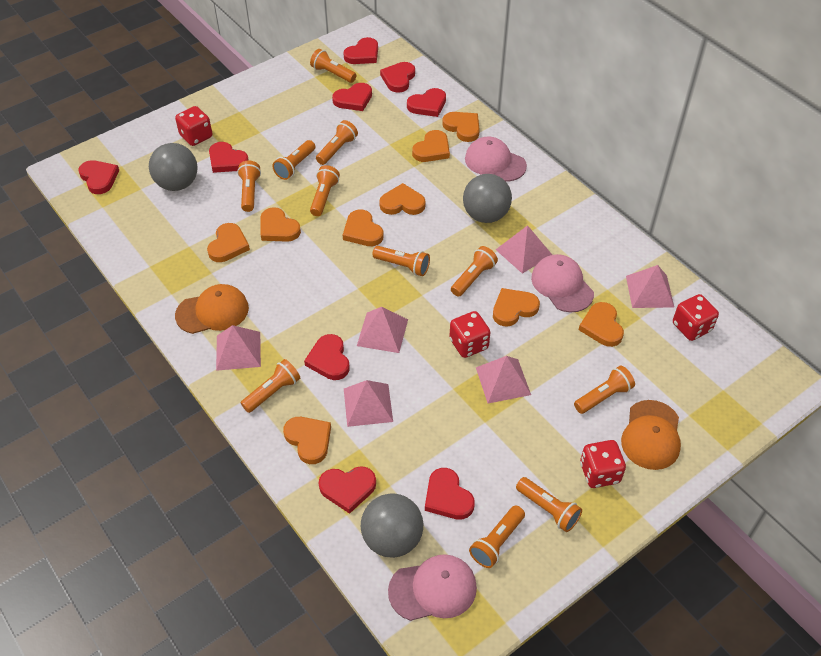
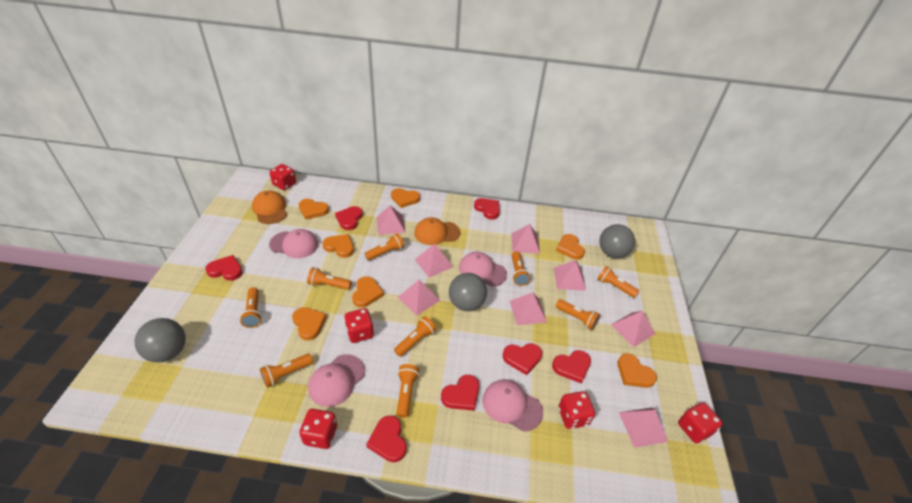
orange flashlight: [237,161,261,212] [241,359,300,413] [272,140,315,180] [310,49,356,83] [310,165,340,216] [316,120,358,165] [372,246,430,276] [451,246,498,297] [469,505,525,568] [516,477,582,532] [574,366,635,414] = 11 -> [240,287,262,328] [260,354,313,388] [307,267,352,290] [365,233,404,260] [394,316,436,357] [397,364,419,418] [512,251,530,286] [556,299,600,330] [597,266,639,298] = 9
orange heart: [207,223,250,262] [261,207,301,242] [283,417,331,464] [343,210,384,246] [379,183,426,215] [412,130,450,162] [442,112,480,142] [493,288,540,327] [579,302,624,347] = 9 -> [292,307,327,340] [299,199,329,220] [322,234,354,258] [352,276,384,307] [391,188,420,208] [556,234,585,260] [618,353,657,388] = 7
pink cap: [388,554,477,621] [465,137,527,182] [531,254,594,313] = 3 -> [269,229,318,258] [308,354,365,407] [459,251,507,287] [482,379,543,432] = 4
pink pyramid: [216,325,261,371] [344,380,393,427] [357,307,408,353] [476,356,531,403] [496,225,552,274] [626,265,674,308] = 6 -> [377,205,406,235] [398,279,440,316] [415,244,453,278] [510,292,547,325] [511,224,540,253] [554,260,586,291] [611,311,655,347] [619,408,668,448] = 8
red dice: [175,106,212,146] [449,311,490,358] [580,440,626,488] [673,294,719,341] = 4 -> [269,164,296,190] [299,409,337,449] [344,308,374,343] [558,391,595,429] [678,402,723,444] = 5
red heart: [78,160,119,194] [209,142,249,173] [304,334,350,380] [319,466,376,514] [332,83,372,111] [343,37,378,64] [380,62,415,93] [407,88,446,117] [425,468,475,520] = 9 -> [205,255,243,281] [335,206,363,230] [366,415,407,462] [441,375,479,411] [474,198,500,219] [503,343,542,375] [552,350,591,384] = 7

